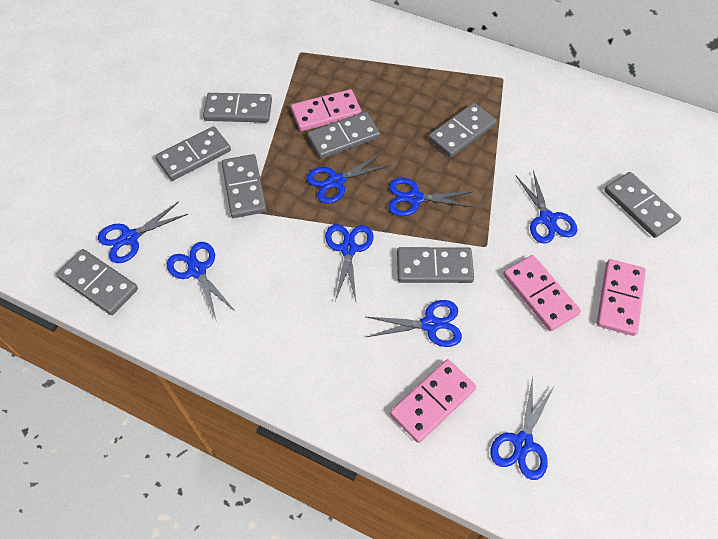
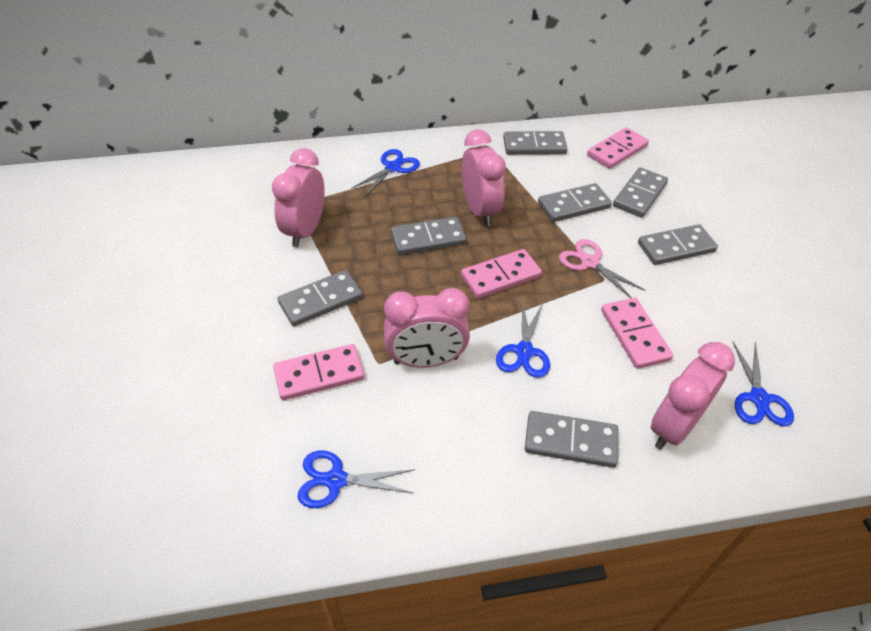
blue scissors: [98,202,188,263] [167,242,236,319] [307,153,391,204] [325,224,373,301] [367,300,462,347] [388,178,474,216] [490,377,555,480] [515,170,577,244] = 8 -> [298,451,415,508] [351,149,420,196] [496,300,550,378] [733,342,794,426] = 4
grey domino: [56,249,138,315] [155,126,231,181] [203,93,272,122] [222,154,267,218] [307,112,380,159] [397,247,474,283] [428,103,497,157] [604,172,681,238] = 8 -> [278,270,363,326] [391,217,467,255] [503,131,568,155] [525,411,618,468] [538,183,612,222] [613,167,668,218] [638,224,718,265] = 7
pink clock: none = 0 -> [272,148,325,248] [384,288,470,368] [461,129,506,226] [651,342,735,450] = 4
pink scissors: none = 0 -> [559,239,645,298] = 1

